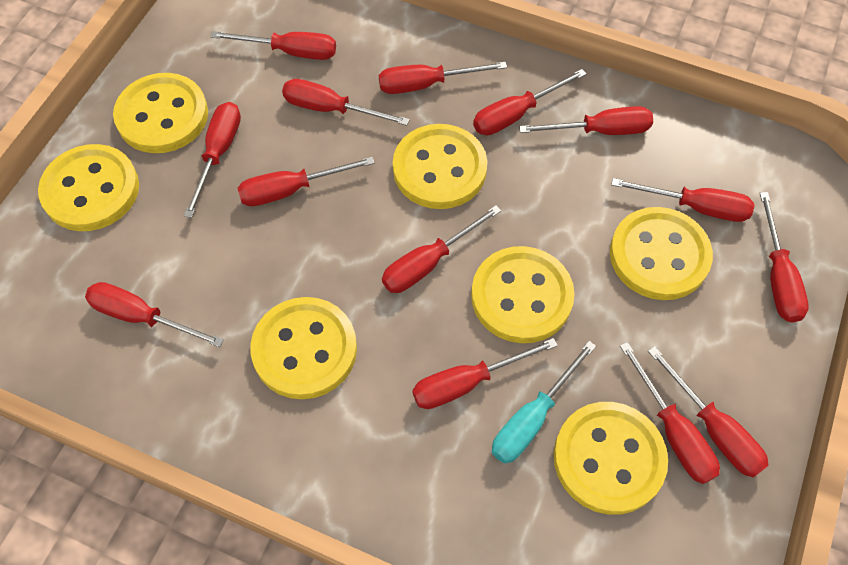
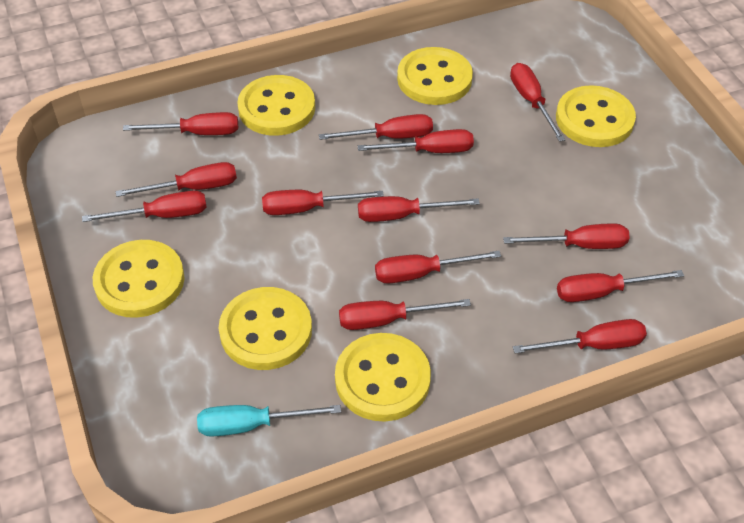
red screwdriver: [85,282,224,347] [184,102,241,218] [210,31,336,60] [238,157,375,206] [282,79,410,126] [379,62,507,94] [382,205,501,293] [413,338,558,409] [473,69,586,135] [519,106,653,135] [611,178,754,222] [620,342,720,484] [648,346,769,478] [760,192,809,323] = 14 -> [82,190,207,222] [116,162,237,197] [123,112,238,135] [262,190,384,215] [319,114,433,140] [339,299,471,330] [358,129,474,153] [358,196,480,222] [375,251,501,284] [503,223,630,249] [510,63,566,142] [513,319,647,354] [557,270,684,302] = 13
yellow button: [38,144,139,231] [113,73,208,153] [250,297,357,399] [393,124,487,209] [471,246,574,343] [554,402,668,515] [610,207,713,300] = 7 -> [93,240,185,318] [219,287,312,370] [237,75,315,136] [335,333,431,421] [397,47,473,105] [556,85,636,147] = 6

